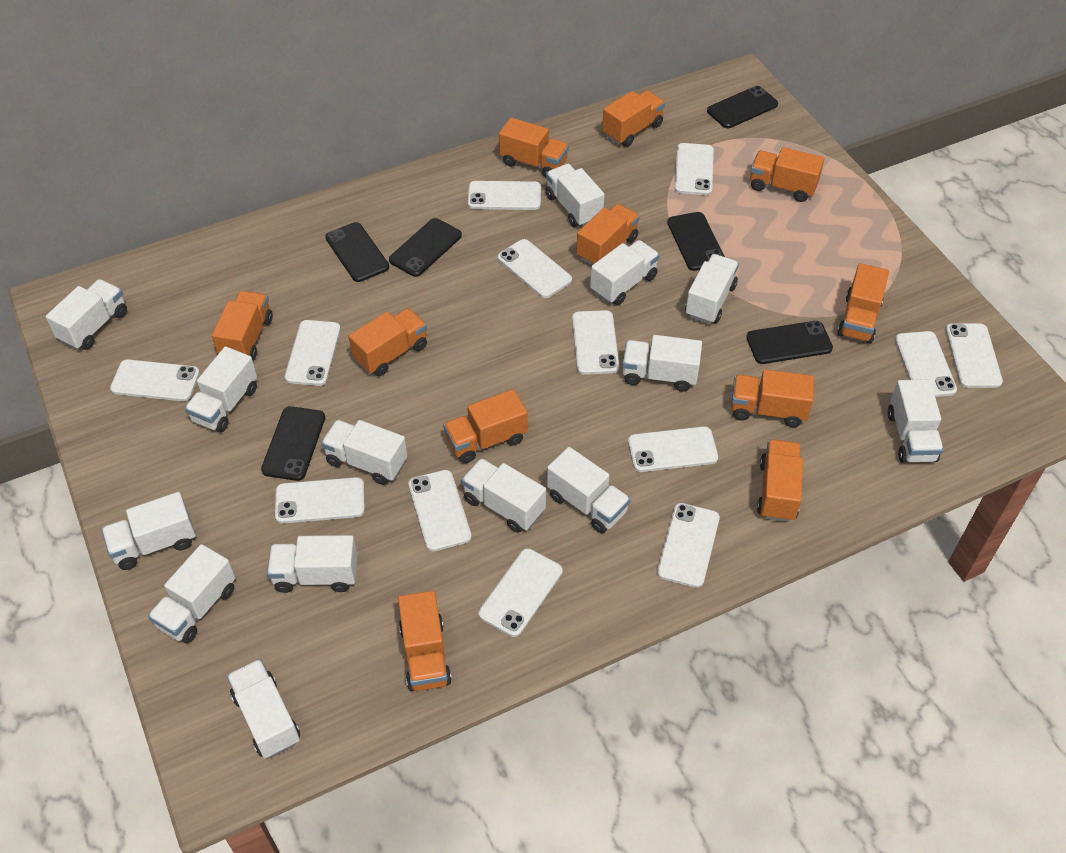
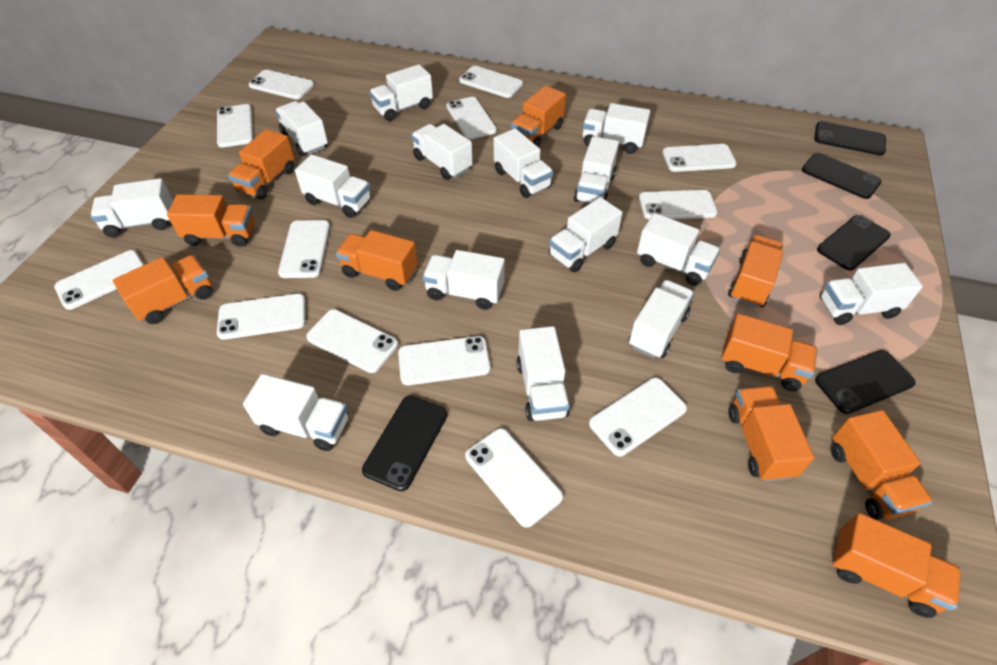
black phone: [261,406,325,481] [325,222,389,282] [389,218,462,277] [667,212,725,271] [707,86,778,128] [746,321,833,364] = 6 -> [362,396,447,491] [802,153,882,199] [814,121,886,156] [815,350,916,414] [817,215,891,271] = 5
orange truck: [212,291,273,361] [348,308,427,376] [398,591,452,691] [443,389,527,463] [499,117,569,177] [576,204,640,265] [602,90,665,147] [731,369,814,427] [750,147,824,202] [757,439,803,522] [837,263,889,344] = 11 -> [113,255,212,324] [167,194,255,247] [228,129,294,199] [336,230,418,291] [511,85,566,147] [721,313,818,391] [728,235,784,308] [728,386,814,482] [831,410,933,520] [832,513,961,618] = 10
white truck: [46,279,127,350] [101,492,196,570] [148,544,235,643] [185,346,257,433] [227,659,300,758] [267,535,357,593] [321,420,407,485] [461,458,546,533] [546,164,605,227] [547,447,631,533] [590,240,660,305] [622,335,702,392] [685,254,739,324] [888,379,943,463] = 14 -> [90,178,173,237] [243,374,348,451] [275,101,328,156] [295,154,371,218] [369,64,433,121] [411,124,473,180] [423,250,505,310] [494,128,553,198] [517,326,570,421] [549,197,622,272] [574,136,619,203] [583,103,651,154] [628,280,694,358] [637,213,720,286] [820,263,923,325] = 15

